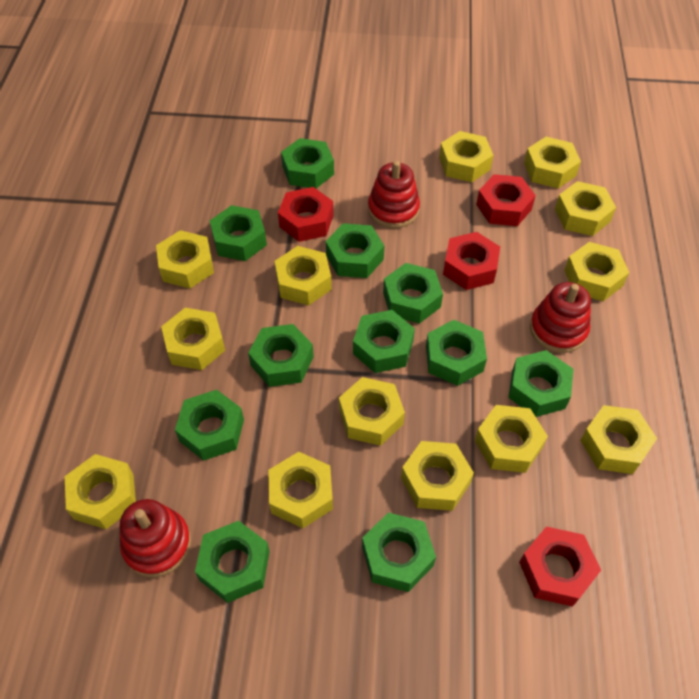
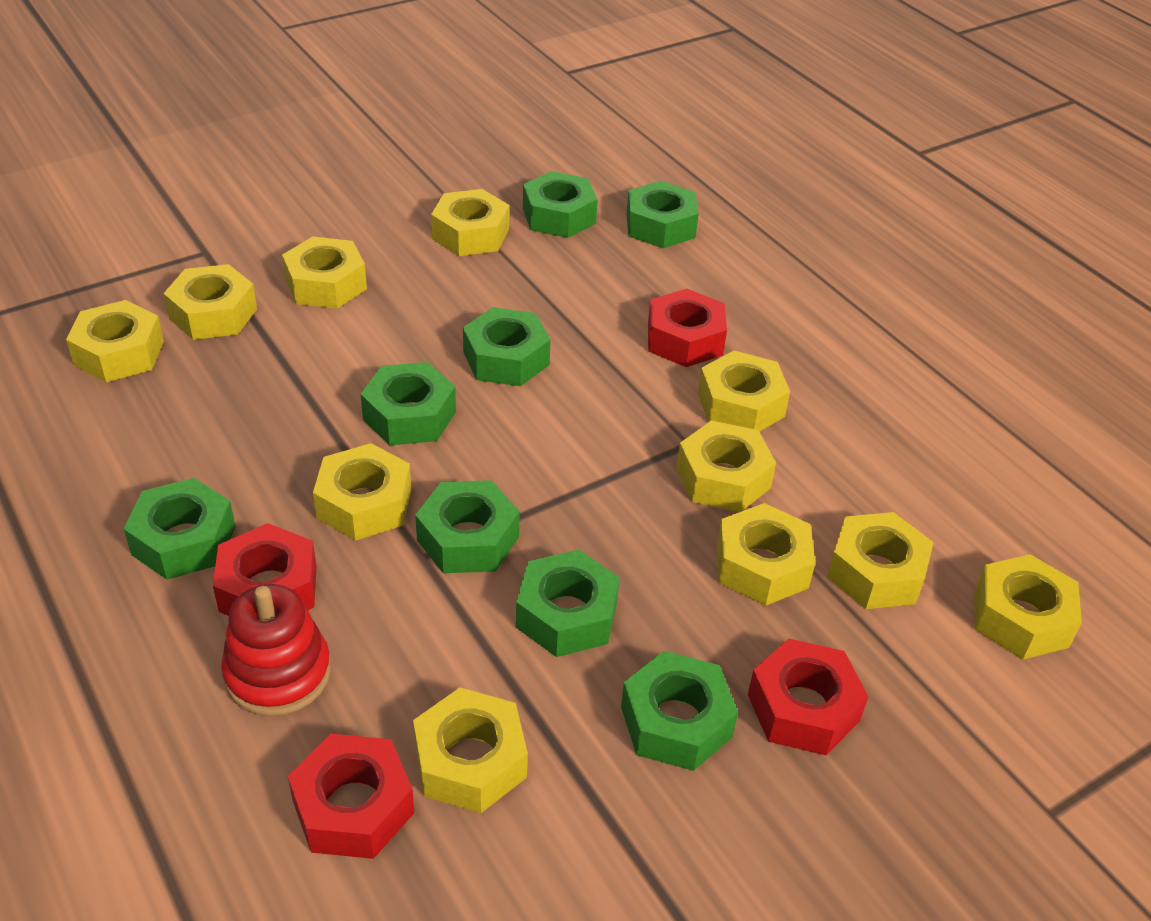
green nut: [175,390,244,461] [195,521,270,603] [210,205,267,261] [248,324,314,387] [281,138,334,188] [326,223,384,278] [353,310,415,373] [362,512,436,592] [383,263,443,324] [426,320,487,386] [508,350,573,417] = 11 -> [124,478,235,580] [361,362,456,445] [415,480,520,573] [463,307,551,386] [516,550,620,657] [523,171,598,238] [621,651,738,771] [626,181,699,248] = 8
red stacking toy: [120,499,191,577] [368,161,420,228] [530,282,591,353] = 3 -> [221,584,331,716] = 1
yellow nut: [65,454,136,529] [156,230,214,289] [161,308,225,370] [268,452,333,528] [275,246,332,305] [339,377,405,446] [401,441,474,511] [439,131,493,182] [475,405,548,473] [524,137,581,188] [555,181,616,236] [564,242,629,301] [580,405,657,474] = 13 -> [66,300,164,382] [163,264,257,340] [282,236,367,309] [313,443,411,541] [413,687,528,813] [431,189,509,256] [676,421,776,512] [698,350,790,432] [717,503,815,606] [827,512,934,609] [975,554,1082,659] = 11

